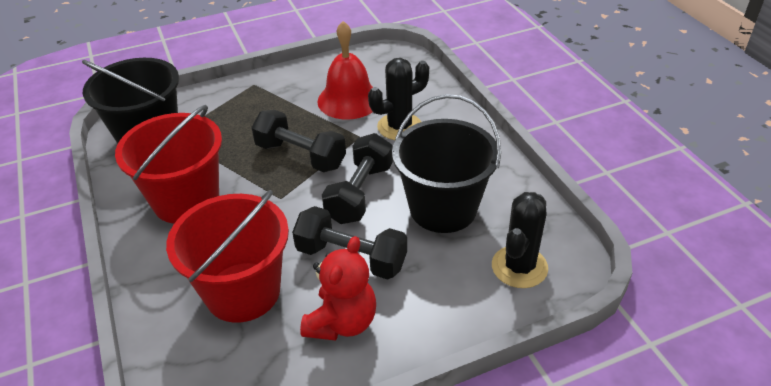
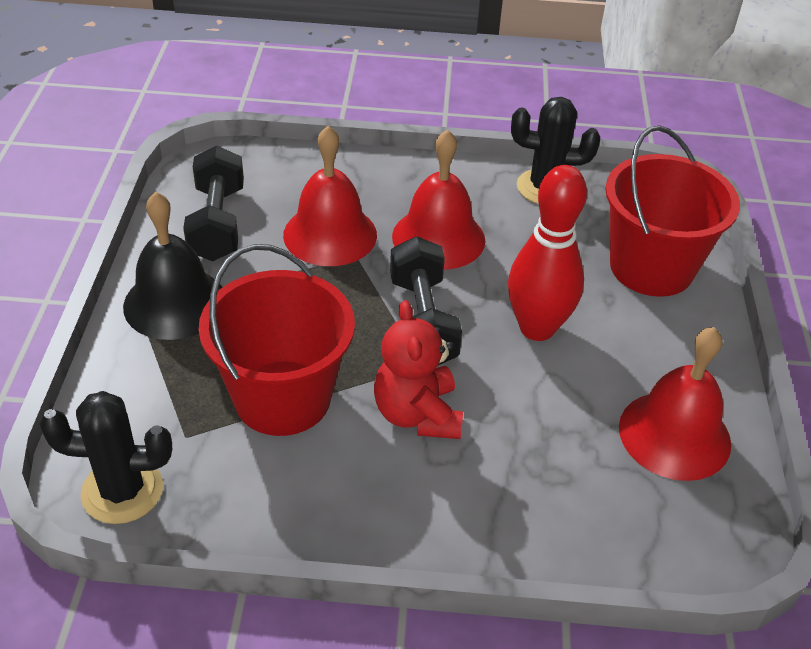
black bell: none = 0 -> [123,192,222,340] = 1
black bucket: [82,58,179,144] [392,94,501,233] = 2 -> none = 0
black dumbbell: [251,110,346,172] [292,206,407,280] [322,133,393,224] = 3 -> [183,145,244,261] [390,236,462,365] = 2
red bell: [318,21,373,119] = 1 -> [283,126,377,266] [392,129,485,270] [619,327,731,481] = 3
red bowling pin: none = 0 -> [508,165,587,341] = 1

